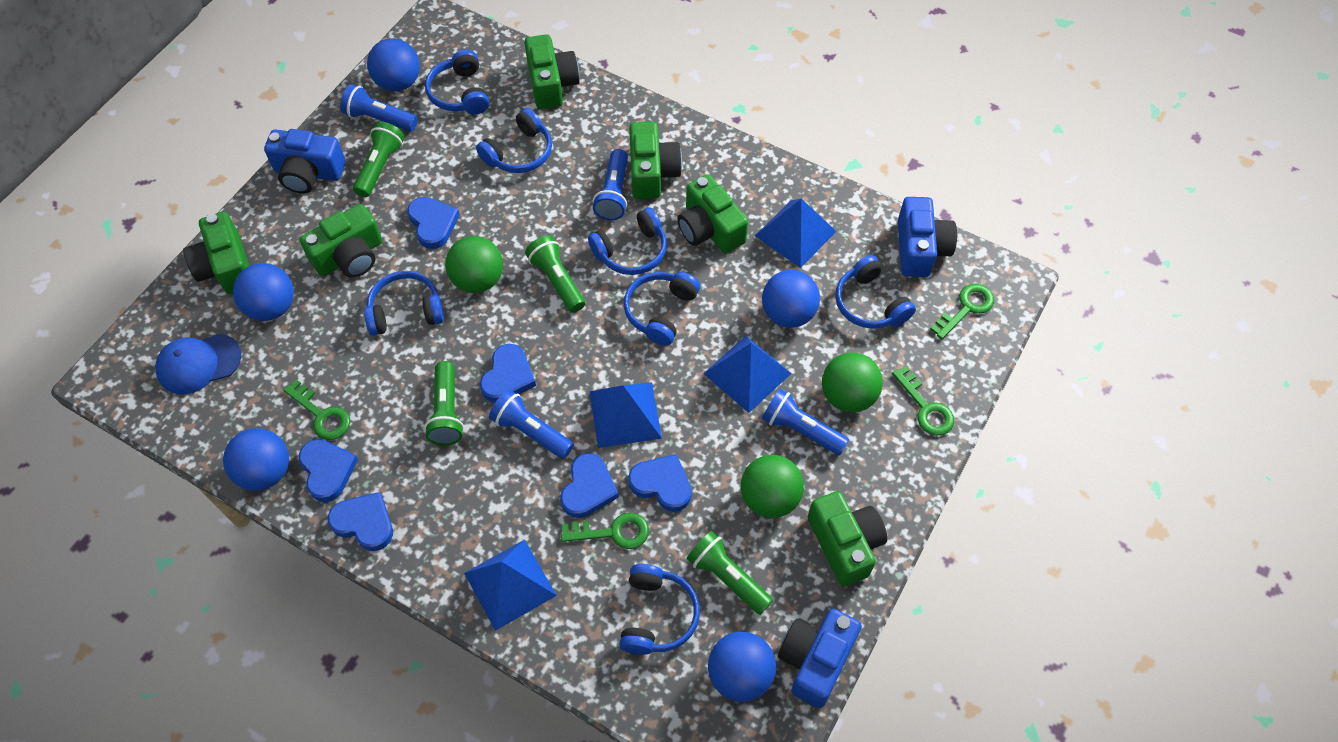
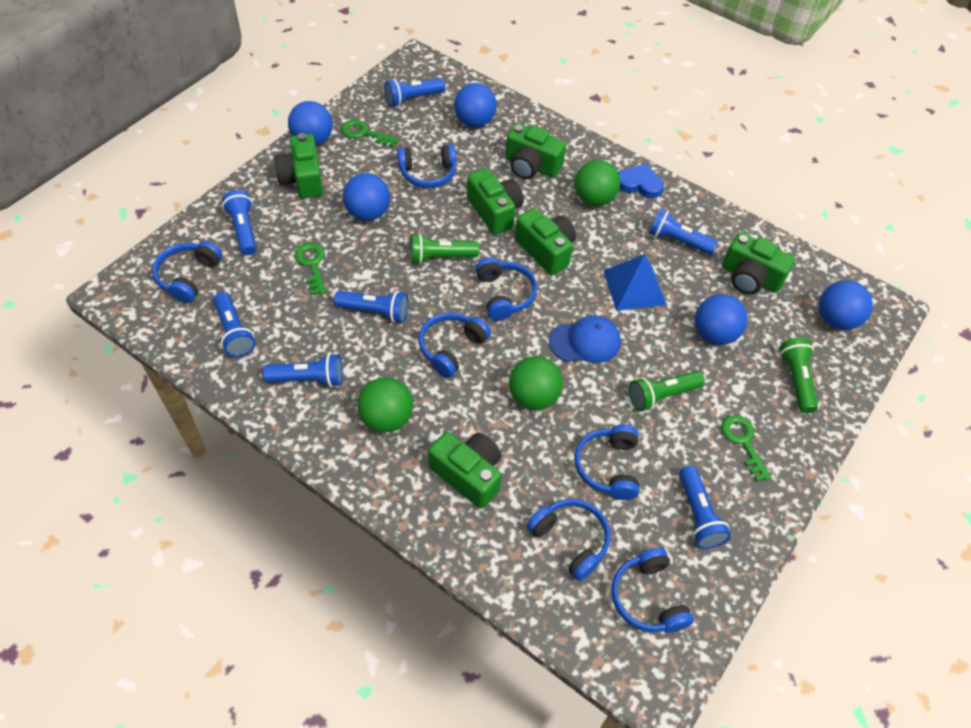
blue camera: [264,129,346,194] [778,609,862,708] [898,197,957,277] = 3 -> none = 0
blue flashlight: [340,84,418,132] [489,390,574,459] [593,149,628,220] [762,389,849,455] = 4 -> [213,292,256,358] [222,190,257,256] [263,353,343,387] [334,291,408,323] [384,78,445,107] [649,208,718,255] [679,466,731,549] = 7
blue heart: [299,439,358,502] [328,492,393,551] [407,197,460,249] [480,344,536,403] [560,453,619,518] [628,454,692,512] = 6 -> [618,163,664,198] = 1
blue pyramid: [464,540,557,631] [590,382,662,448] [703,336,792,413] [755,199,837,268] = 4 -> [603,254,666,311] = 1
green flashlight: [353,122,405,197] [424,361,464,445] [525,235,585,313] [687,531,773,615] = 4 -> [410,233,480,264] [629,371,705,411] [780,338,818,413] = 3
green key: [283,379,350,440] [561,513,649,549] [892,366,954,436] [930,284,994,340] = 4 -> [295,243,326,295] [341,120,399,147] [721,415,771,482] = 3

